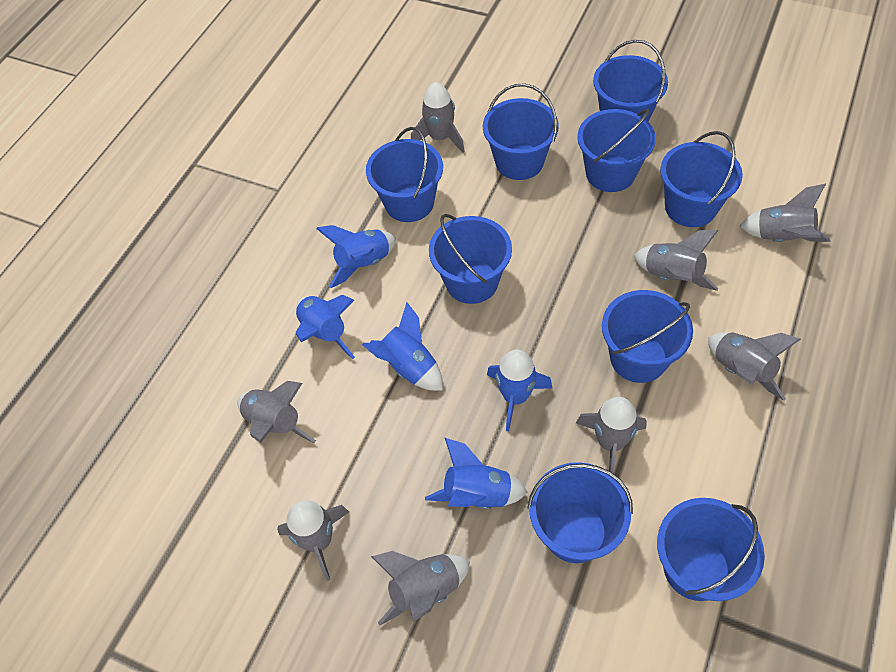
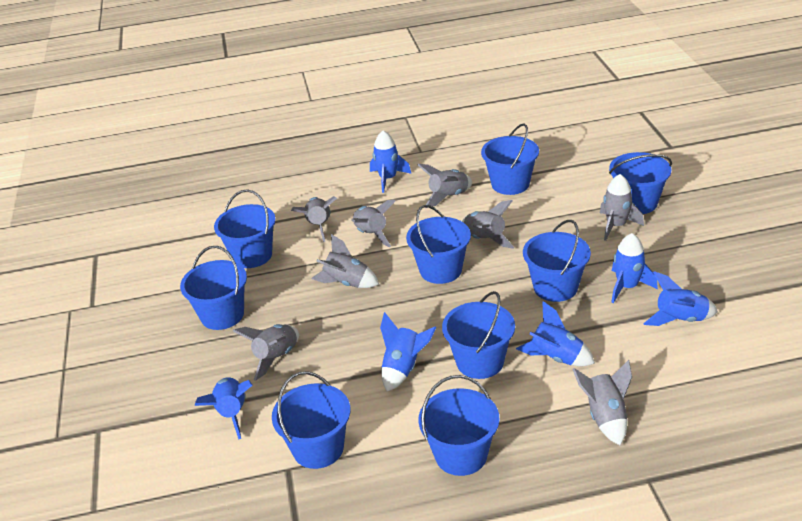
blue rocket: [296,295,355,359] [316,225,396,288] [362,302,443,391] [425,438,528,509] [487,349,552,431] = 5 -> [195,377,253,440] [370,131,411,193] [380,312,436,391] [516,301,595,366] [612,233,658,303] [643,271,718,326] = 6

